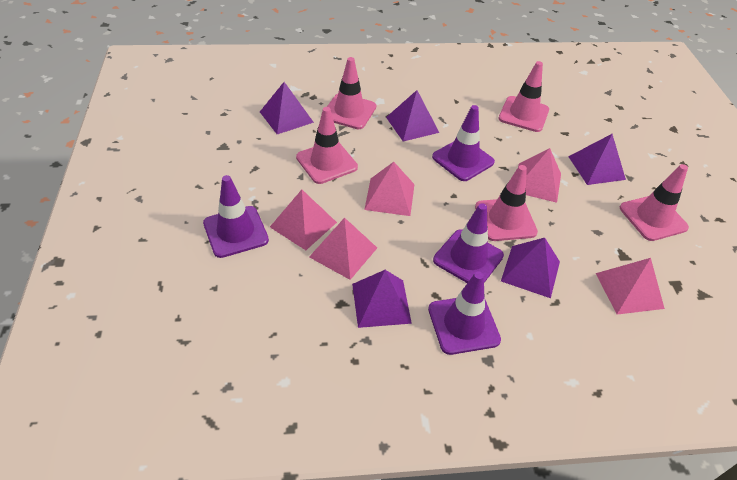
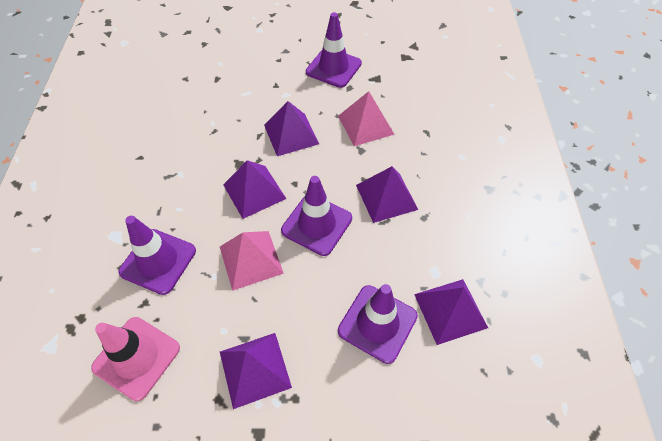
pink pyramid: [270,190,337,250] [309,217,377,280] [364,162,415,216] [518,148,561,203] [596,258,665,315] = 5 -> [220,231,284,291] [338,91,395,146] = 2
pink traffic cone: [296,107,358,184] [327,57,376,129] [475,165,538,241] [499,61,549,132] [620,164,689,241] = 5 -> [91,317,180,401] = 1

